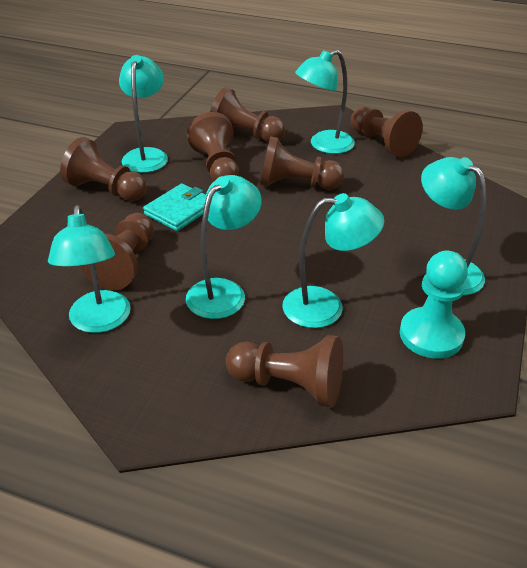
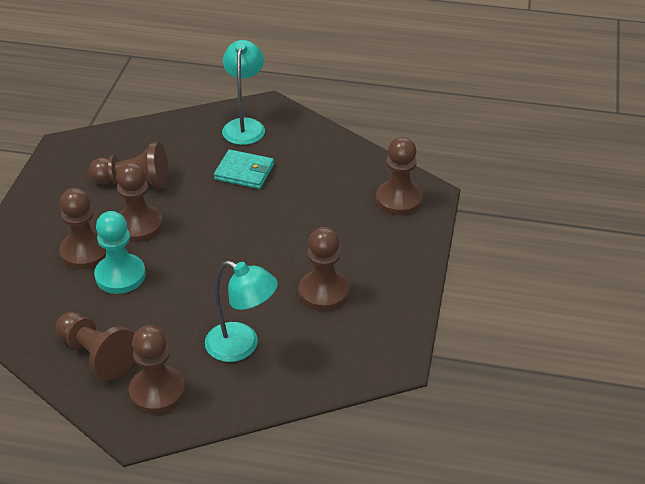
turquoise lamp: [48,205,131,333] [119,55,168,173] [186,175,262,319] [282,193,384,328] [295,50,355,154] [421,157,487,295] = 6 -> [205,261,278,362] [222,40,265,145] = 2

